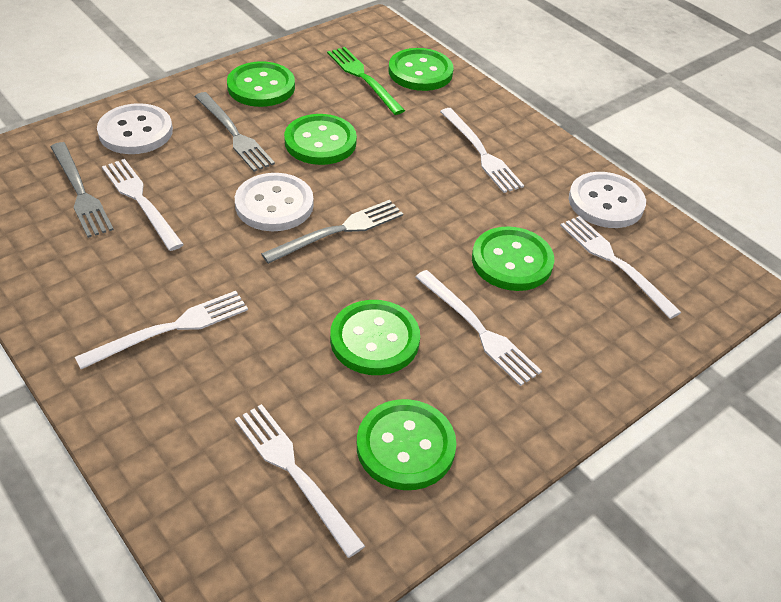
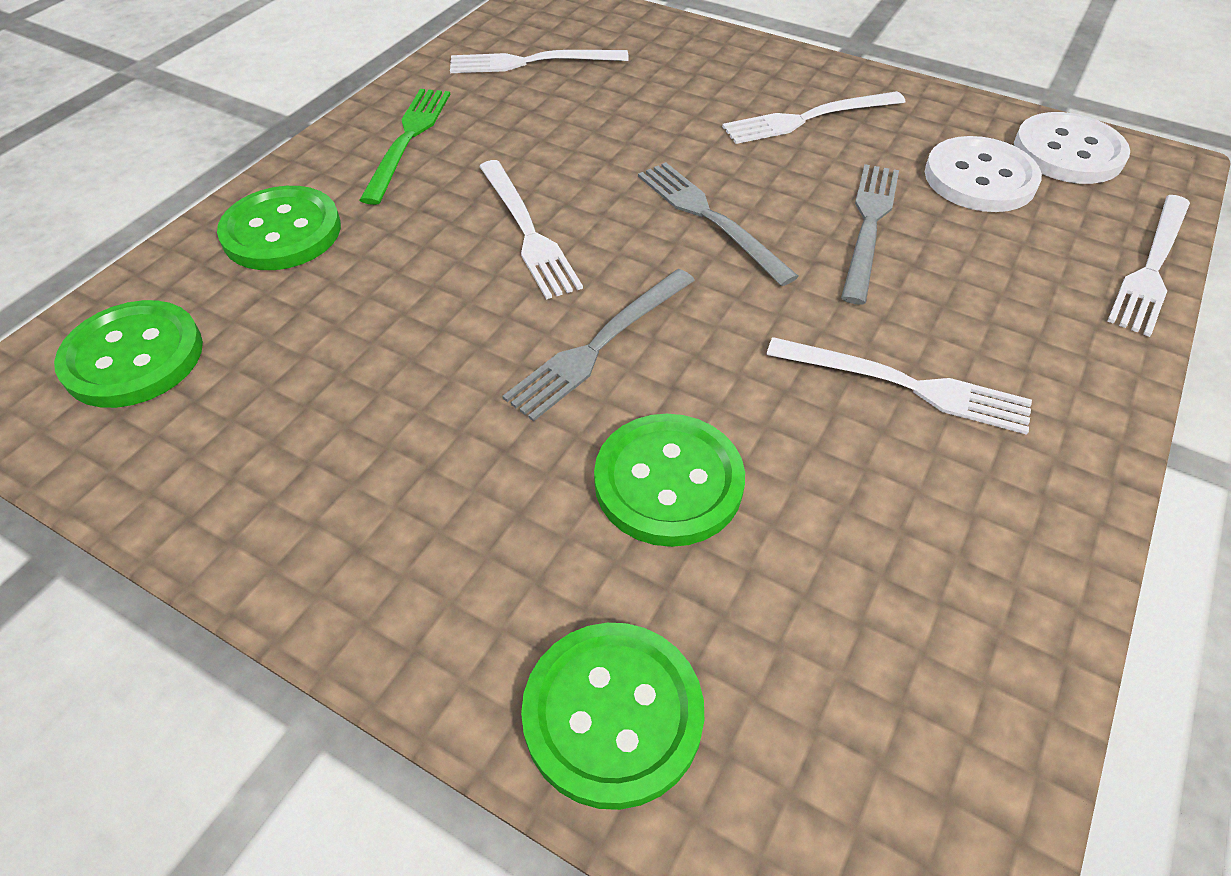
green button: [227,61,295,107] [284,114,357,165] [330,300,420,375] [357,399,456,490] [389,48,454,91] [472,226,554,291] = 6 -> [54,300,203,408] [217,186,341,270] [521,623,704,810] [594,414,745,547] = 4
white button: [97,103,173,154] [235,173,314,231] [569,172,646,228] = 3 -> [925,136,1042,212] [1014,112,1130,184] = 2
white fork: [75,291,248,369] [102,159,184,251] [235,404,365,558] [415,270,542,386] [440,108,524,193] [560,216,682,319] = 6 -> [450,50,629,73] [479,160,583,299] [722,91,906,144] [766,337,1032,435] [1107,195,1190,337] = 5

